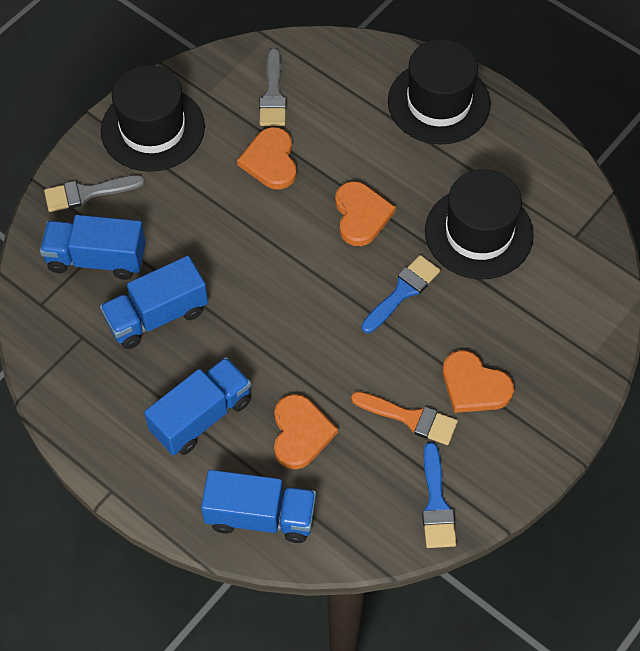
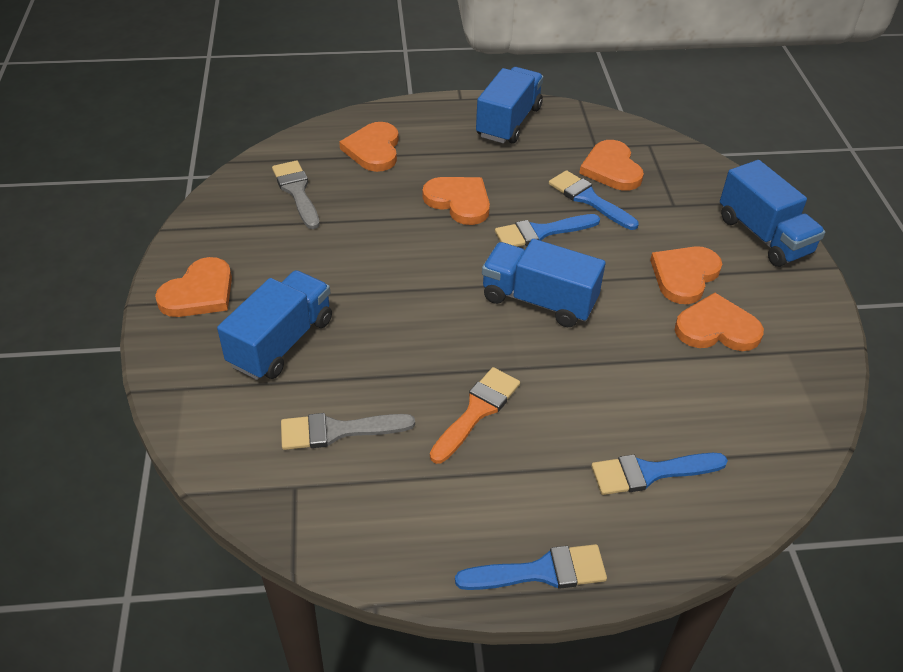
black hat: [101,65,205,172] [388,39,491,144] [425,169,534,279] = 3 -> none = 0
blue brush: [361,255,440,333] [422,442,456,548] = 2 -> [455,544,607,590] [495,214,600,247] [549,170,639,230] [591,453,728,495] = 4
orange heart: [237,127,297,189] [274,394,338,469] [335,181,396,246] [443,350,514,413] = 4 -> [155,257,232,317] [339,122,399,172] [423,177,490,225] [579,140,644,191] [650,246,722,304] [675,293,764,351] = 6

